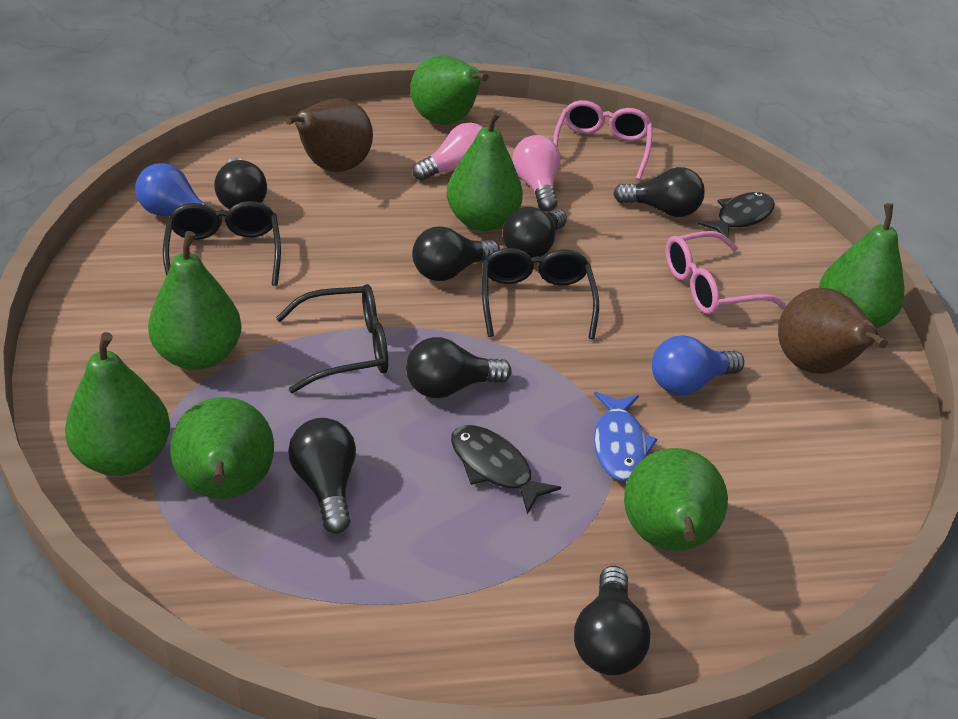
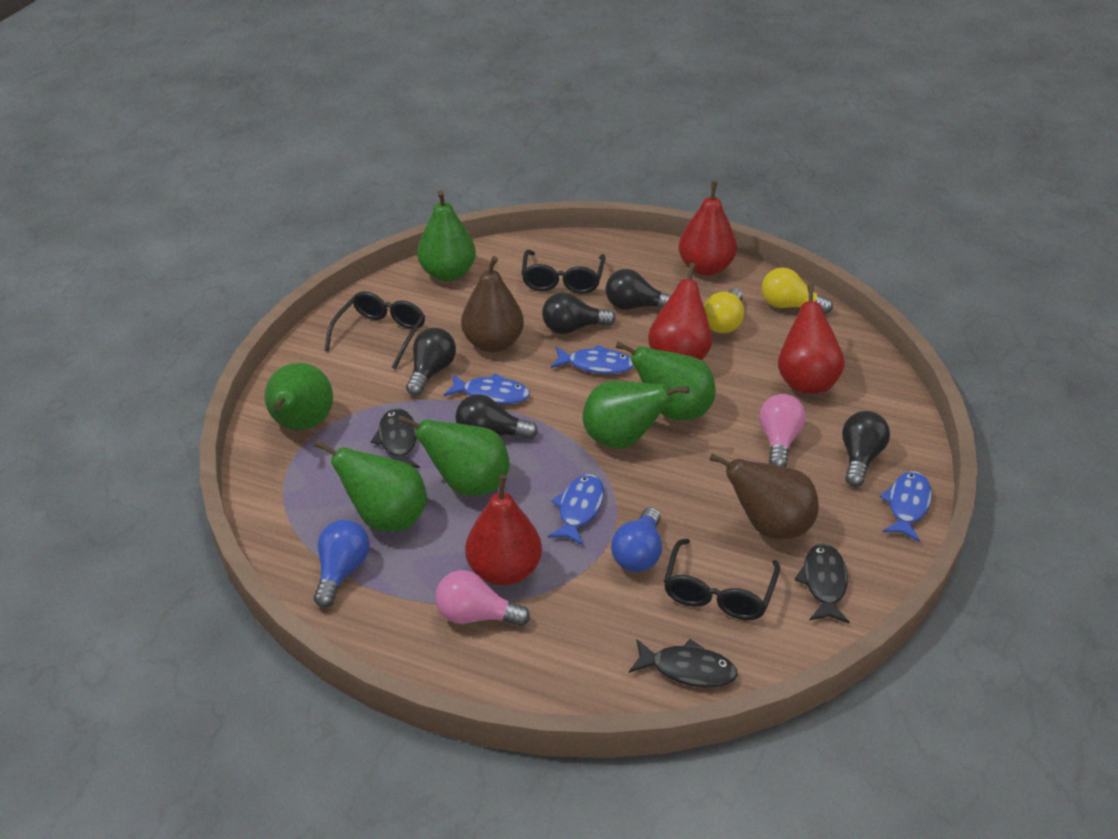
black fish: [451,425,561,515] [698,192,775,238] = 2 -> [371,408,420,468] [629,639,738,688] [795,543,850,623] = 3
black light bulb: [214,157,267,209] [288,418,356,534] [406,337,511,398] [412,226,500,281] [502,207,567,258] [574,566,650,675] [613,167,705,217] = 7 -> [406,328,456,396] [455,394,538,439] [542,292,615,334] [605,269,671,310] [842,411,890,487] = 5
blue fish: [594,392,657,481] = 1 -> [444,373,530,404] [548,474,604,546] [551,345,634,374] [879,471,932,542] = 4
green pear: [65,332,170,476] [148,231,242,370] [170,397,274,499] [410,56,488,125] [446,110,523,231] [624,448,728,551] [819,203,905,328] = 7 -> [265,363,333,430] [314,440,427,532] [398,415,510,496] [417,190,476,281] [583,381,689,448] [616,342,716,420] = 6
pink glasses: [553,100,653,180] [666,231,786,314] = 2 -> none = 0
red pear: none = 0 -> [465,475,542,586] [648,263,712,360] [679,181,737,276] [778,284,845,394] = 4
yellow light bulb: none = 0 -> [704,289,744,333] [762,267,833,314] = 2

